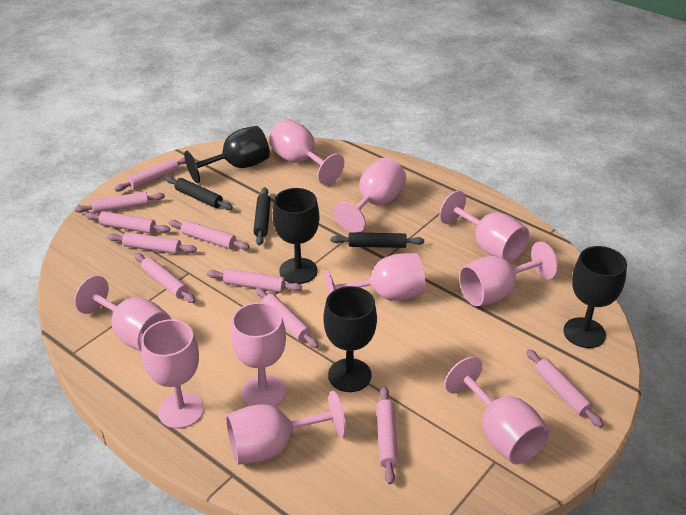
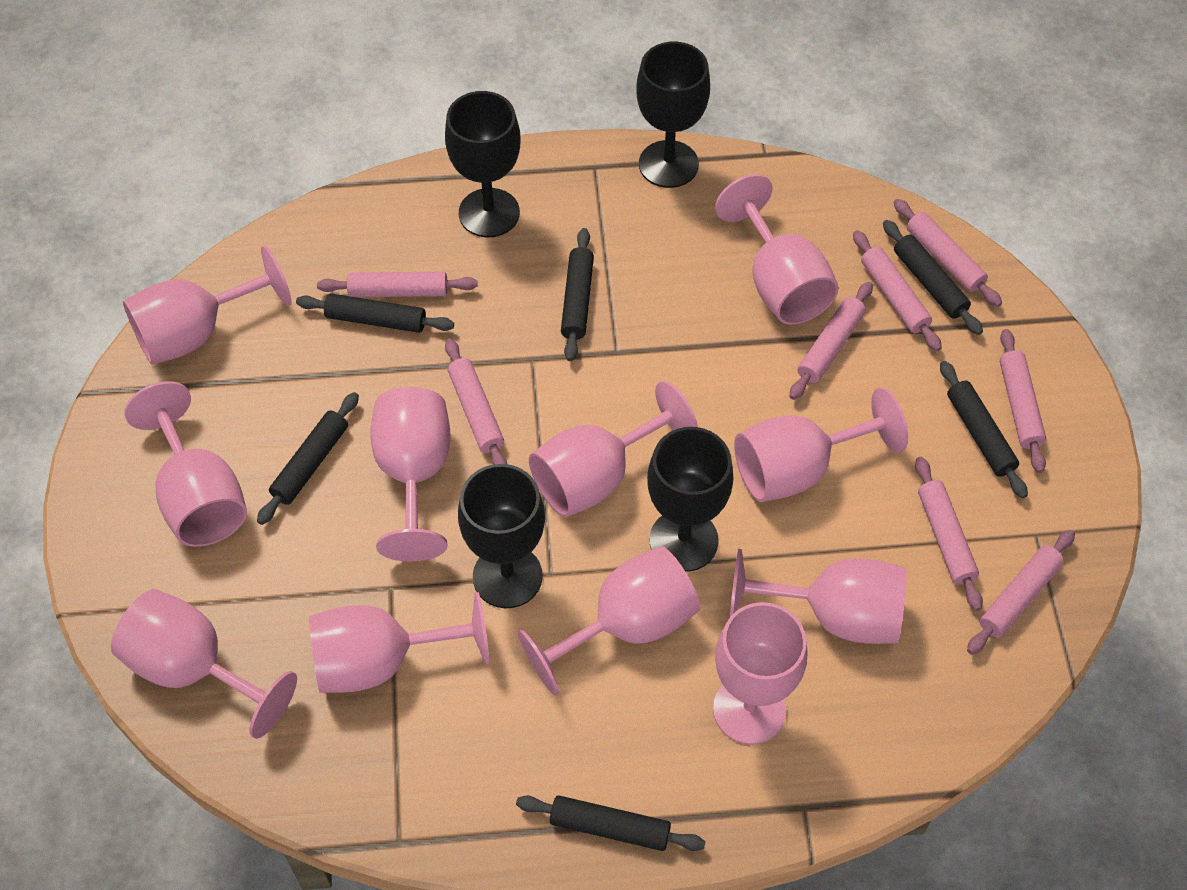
black rolling pin: [165,176,233,210] [253,187,271,245] [331,232,424,248] = 3 -> [257,392,359,525] [296,294,454,333] [516,795,705,851] [561,228,594,361] [883,220,983,335] [940,361,1028,498] = 6
pink goblet: [74,276,171,351] [141,320,204,429] [226,391,346,465] [231,302,286,407] [269,119,344,185] [325,253,426,301] [334,157,406,233] [439,191,529,263] [444,357,550,464] [459,241,558,306] = 10 -> [111,589,297,739] [123,246,292,365] [124,381,247,547] [309,592,489,693] [370,387,450,562] [518,546,700,695] [529,381,698,517] [713,602,807,745] [715,174,839,325] [730,549,907,644] [734,387,908,502] = 11
pink rolling pin: [74,192,165,214] [85,211,170,234] [107,232,197,254] [114,157,186,192] [135,253,196,303] [169,220,249,250] [207,269,302,293] [256,288,319,348] [376,386,398,485] [526,349,603,428] = 10 -> [317,272,478,297] [445,339,507,464] [789,282,873,400] [853,230,942,351] [893,199,1002,307] [915,457,983,611] [967,530,1075,655] [1000,329,1046,473] = 8

